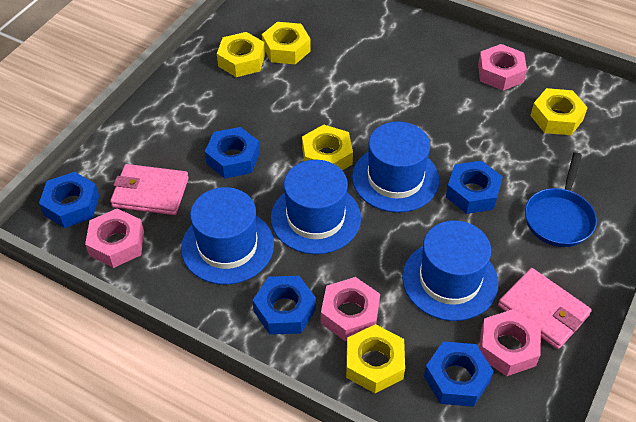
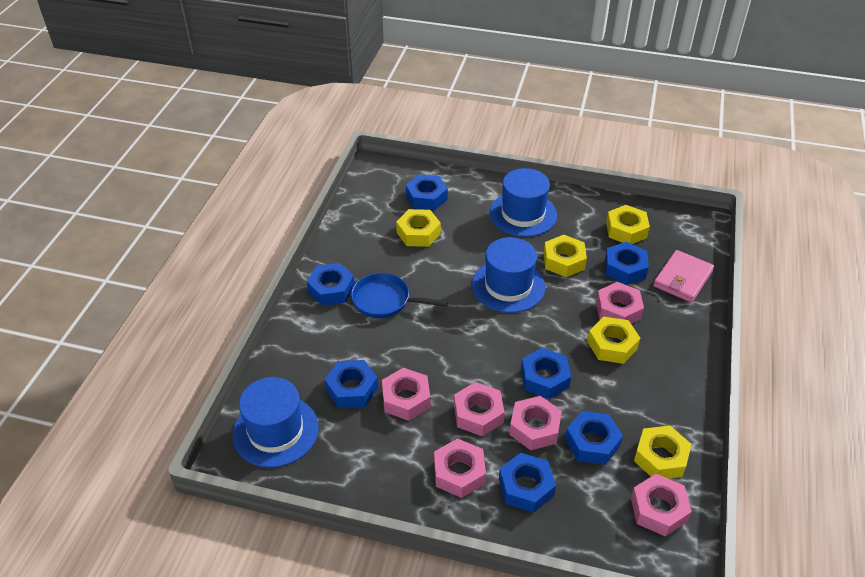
blue hat: [181,187,274,285] [271,160,361,254] [352,121,439,213] [402,220,498,321] = 4 -> [232,377,319,468] [472,237,545,313] [489,168,557,237] = 3
blue nut: [39,172,99,228] [205,127,260,179] [252,276,316,335] [424,341,494,407] [446,160,503,214] = 5 -> [307,263,355,306] [324,360,378,408] [406,174,448,211] [499,453,556,513] [521,348,571,399] [565,411,623,465] [605,242,649,285] = 7
pink nut: [85,208,144,268] [321,277,380,341] [478,44,527,91] [480,309,541,376] = 4 -> [382,368,430,421] [434,438,486,498] [454,382,505,436] [509,396,562,450] [596,282,644,324] [631,474,692,537] = 6
pink wallet: [110,164,189,215] [498,268,592,349] = 2 -> [653,250,714,303] = 1

